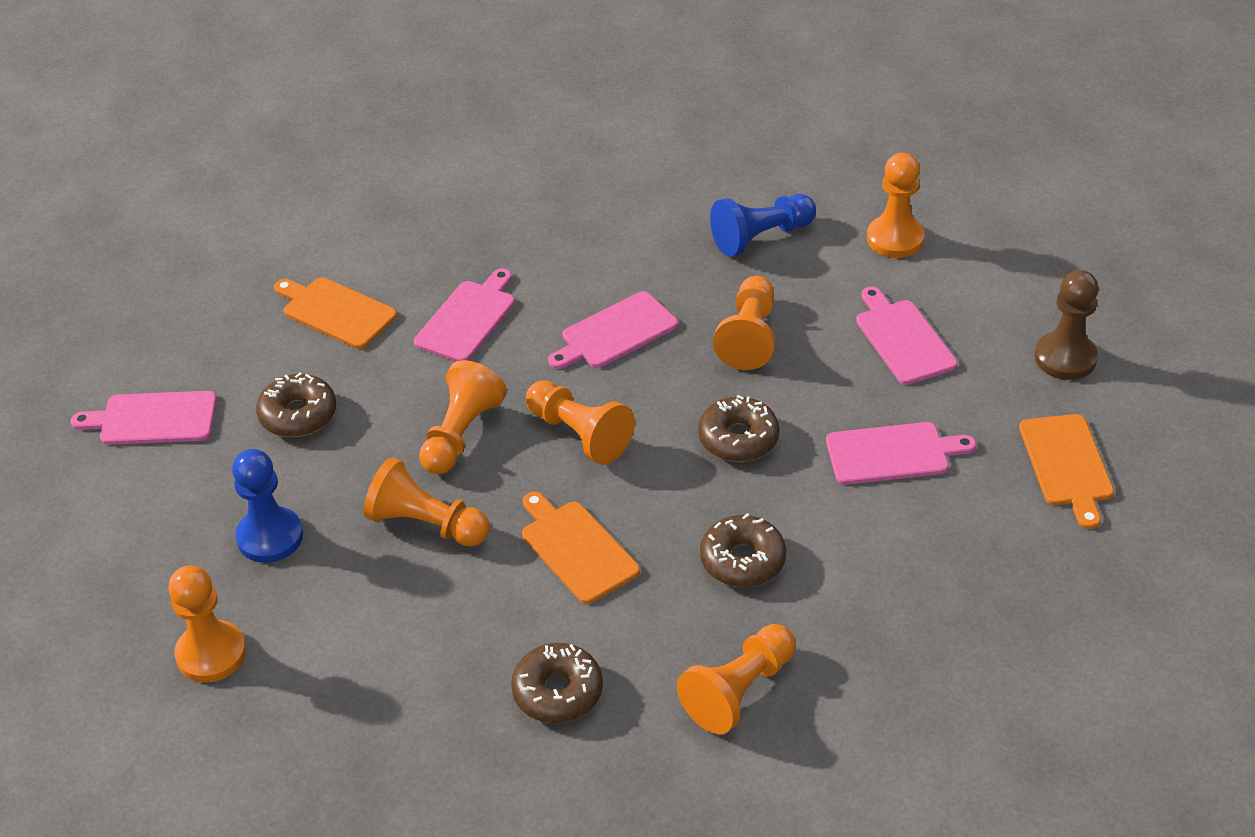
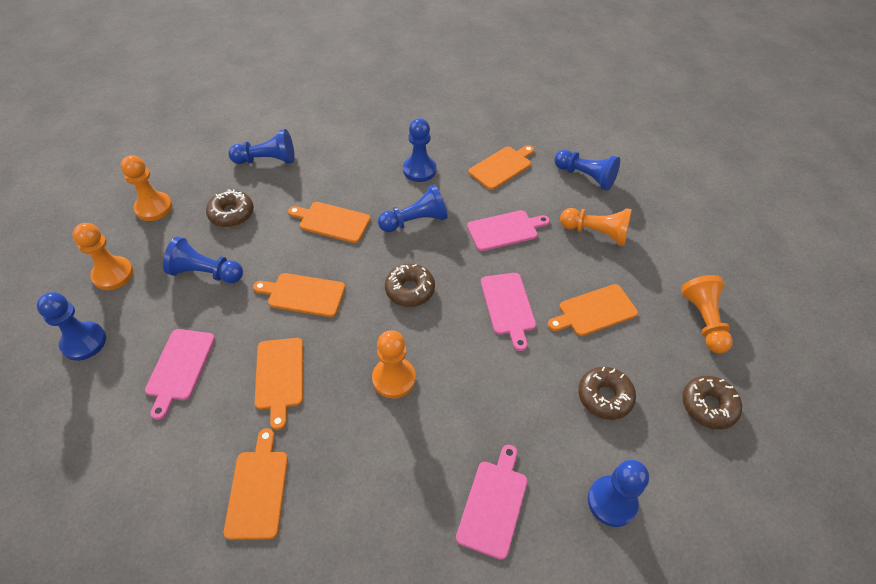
blue pawn: [232,449,303,563] [710,194,816,256] = 2 -> [36,292,106,361] [163,237,243,283] [228,129,295,164] [378,185,448,232] [403,118,436,182] [554,150,620,191] [588,459,649,527] = 7
brown pawn: [1035,270,1099,380] = 1 -> none = 0
orange cutting board: [274,277,397,349] [522,492,640,604] [1019,414,1114,529] = 3 -> [224,428,288,540] [253,273,345,317] [255,338,303,430] [288,202,371,243] [468,145,534,190] [548,284,638,336] = 6
orange pawn: [168,566,246,682] [364,457,490,547] [419,360,507,474] [526,380,635,465] [677,624,796,734] [713,276,775,370] [867,153,925,258] = 7 -> [73,223,134,290] [121,155,172,221] [372,330,416,398] [560,208,632,246] [681,275,733,354] = 5
pink cutting board: [71,391,217,445] [414,268,515,362] [548,291,678,369] [826,422,976,485] [856,287,957,385] = 5 -> [145,329,215,420] [456,445,527,560] [467,210,550,251] [481,273,536,351] = 4

